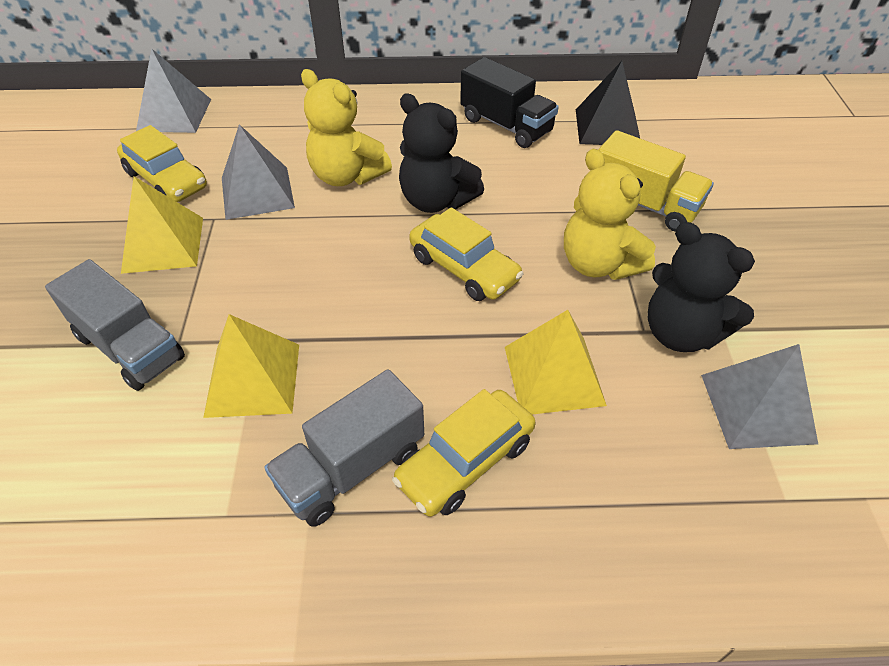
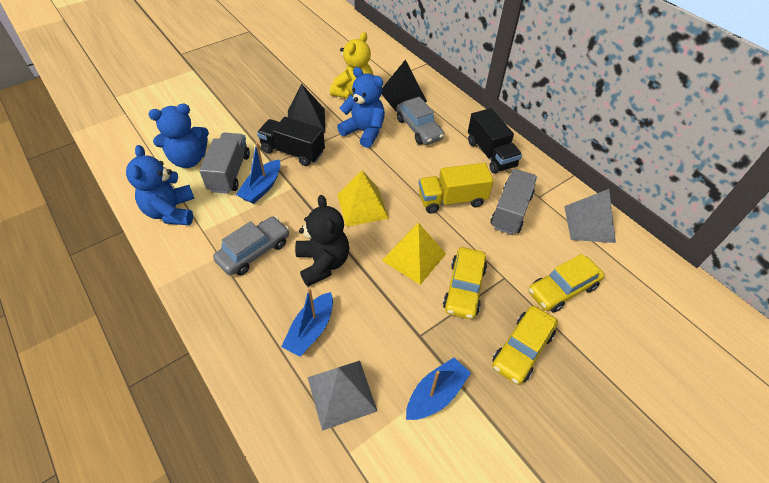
black pyramid: [576,61,640,145] = 1 -> [288,84,325,133] [381,59,427,112] = 2
black teddy bear: [399,94,484,213] [648,222,755,352] = 2 -> [295,195,349,286] = 1
black truck: [460,57,559,148] = 1 -> [257,117,325,166] [468,108,522,174] = 2
blue boat: none = 0 -> [236,142,281,204] [281,288,333,356] [406,357,471,420] = 3
blue teddy bear: none = 0 -> [126,145,194,225] [148,104,209,168] [337,67,385,148] = 3
grey car: none = 0 -> [213,216,289,276] [396,97,444,145] = 2
grey pyramid: [136,48,211,133] [222,124,295,220] [701,344,818,449] = 3 -> [307,361,377,431] [564,189,616,243] = 2
yellow pyramid: [121,176,203,274] [203,314,299,418] [505,310,607,414] = 3 -> [337,170,389,227] [382,223,446,285] = 2
yellow teddy bear: [301,69,392,186] [564,149,656,280] = 2 -> [330,32,373,98] = 1

